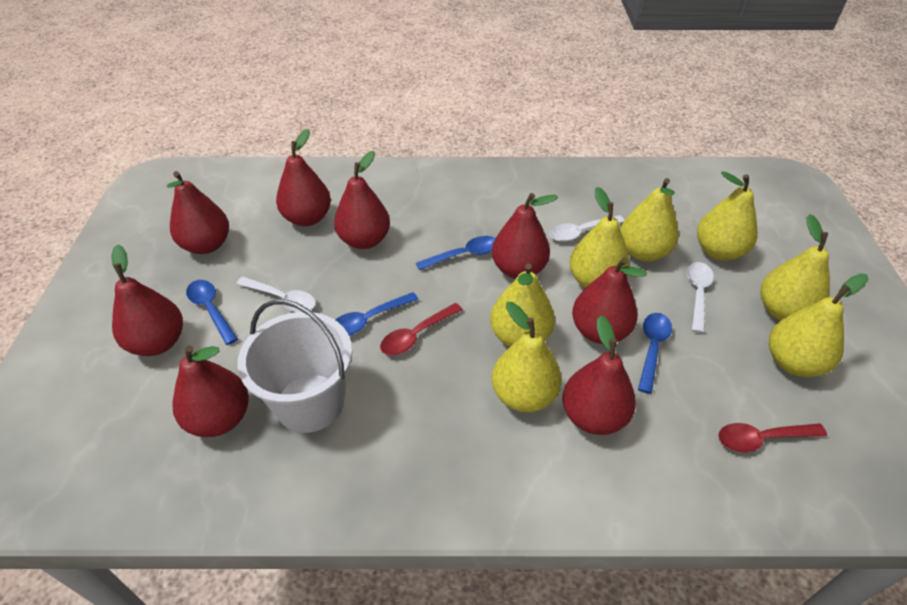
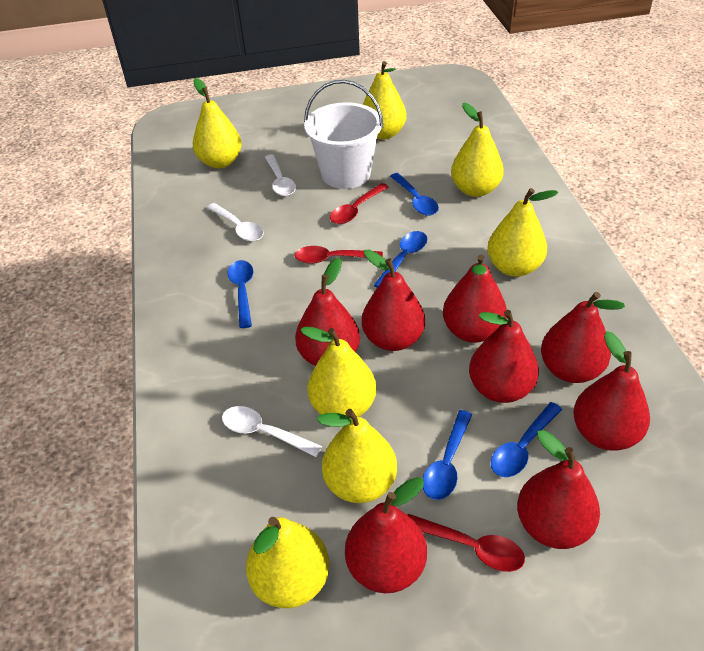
blue spoon: [186,280,238,345] [336,292,419,336] [416,236,496,270] [638,313,672,394] = 4 -> [228,260,253,328] [374,231,427,288] [390,173,439,216] [423,410,473,500] [491,402,562,477] = 5
red spoon: [380,303,463,355] [718,423,827,452] = 2 -> [295,246,383,264] [330,183,389,224] [407,514,525,572] = 3

